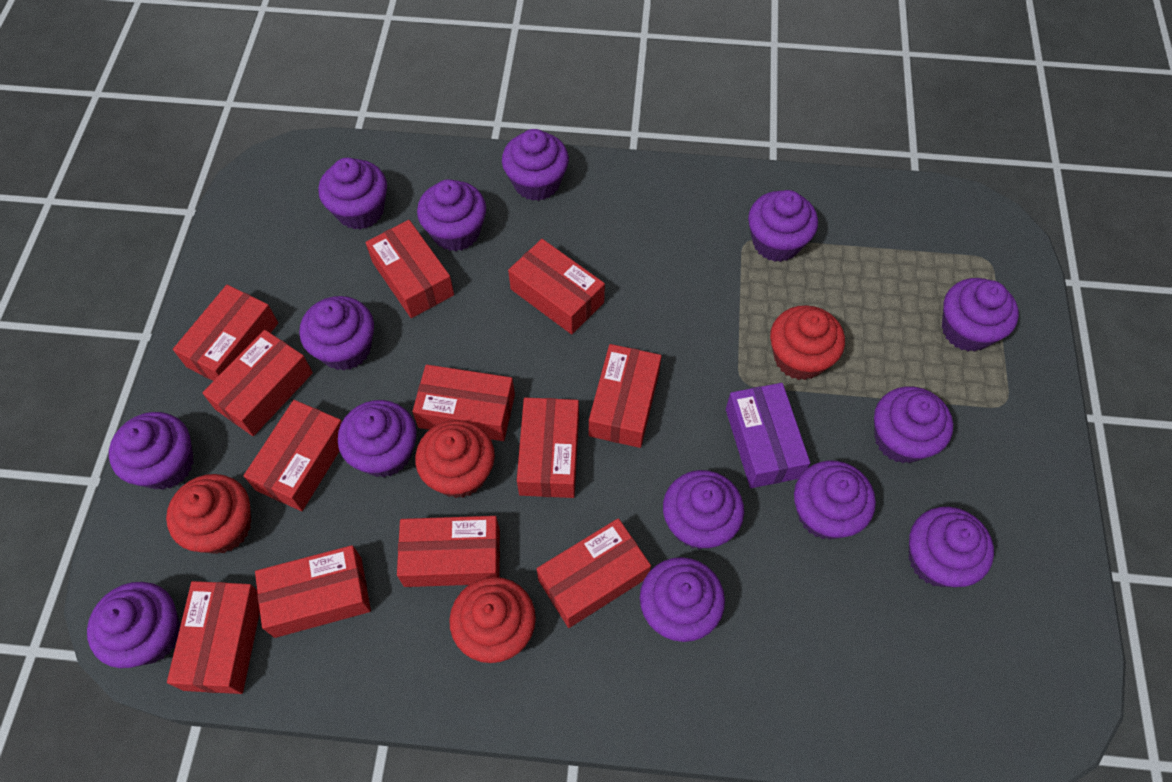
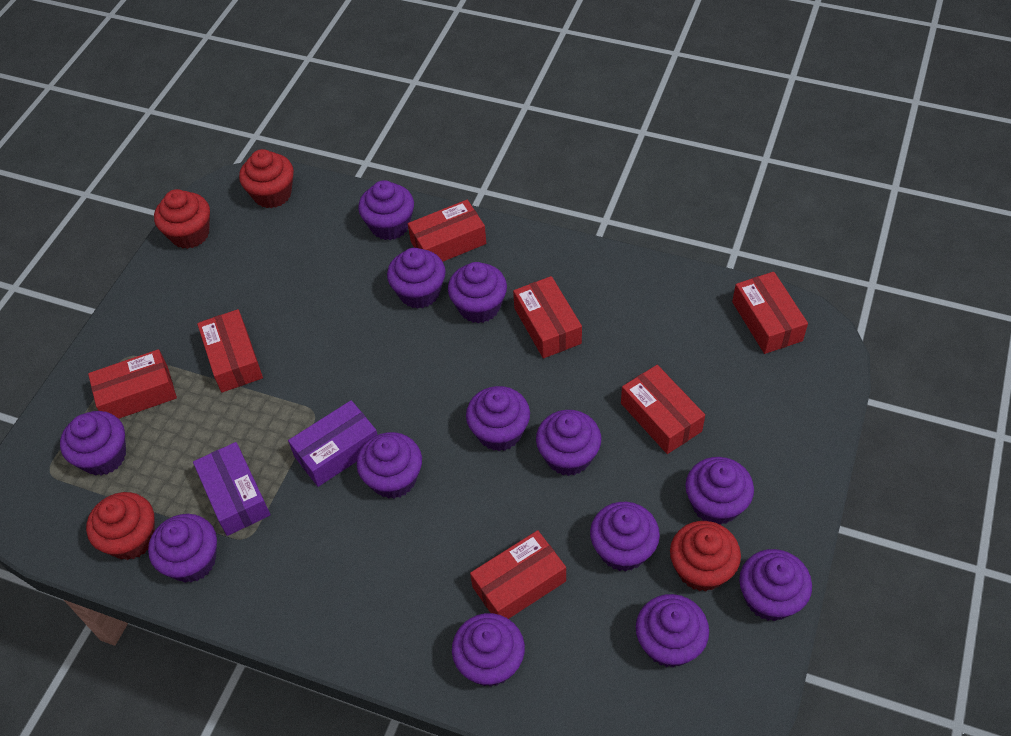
purple box: [726,383,810,488] = 1 -> [193,442,270,536] [288,400,377,487] = 2
purple cupcake: [87,582,180,668] [109,412,194,490] [299,296,374,371] [318,158,387,229] [338,400,416,477] [417,179,486,251] [502,129,569,201] [640,557,725,642] [663,470,744,550] [748,190,818,262] [794,461,876,540] [874,386,953,463] [909,507,994,587] [942,278,1019,352] = 14 -> [60,411,126,476] [148,514,217,583] [357,432,422,499] [358,180,414,240] [387,248,446,309] [448,262,507,323] [452,613,525,687] [466,386,530,451] [536,410,601,476] [590,502,660,571] [636,594,709,667] [685,457,754,525] [739,549,812,621] = 13
red box: [167,581,260,694] [173,285,278,381] [202,330,313,436] [244,400,342,511] [255,545,371,638] [366,220,454,318] [397,516,500,587] [412,365,515,441] [508,239,605,334] [517,398,579,498] [537,518,651,628] [589,344,662,448] = 12 -> [88,349,177,419] [197,309,263,393] [408,200,486,262] [470,530,566,619] [513,276,582,358] [621,365,705,454] [732,272,808,354] = 7

